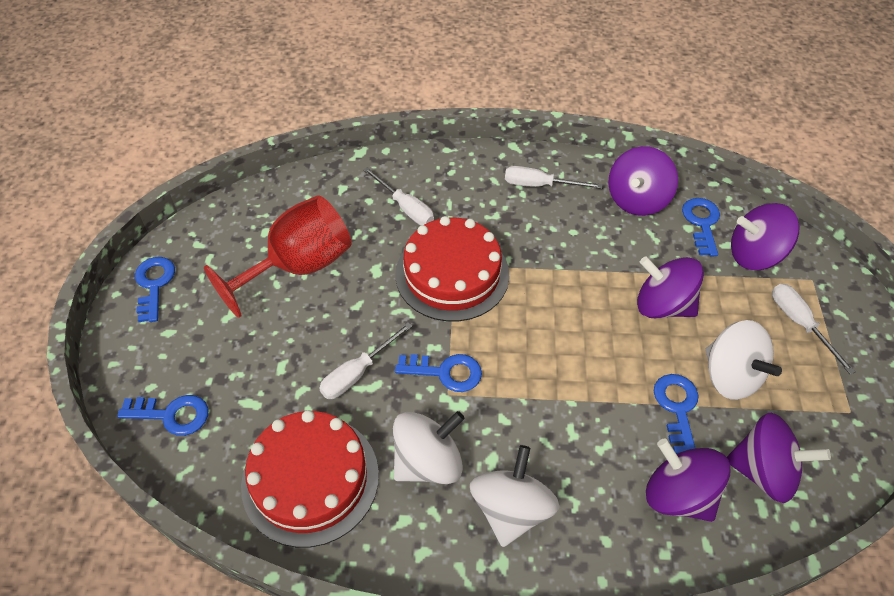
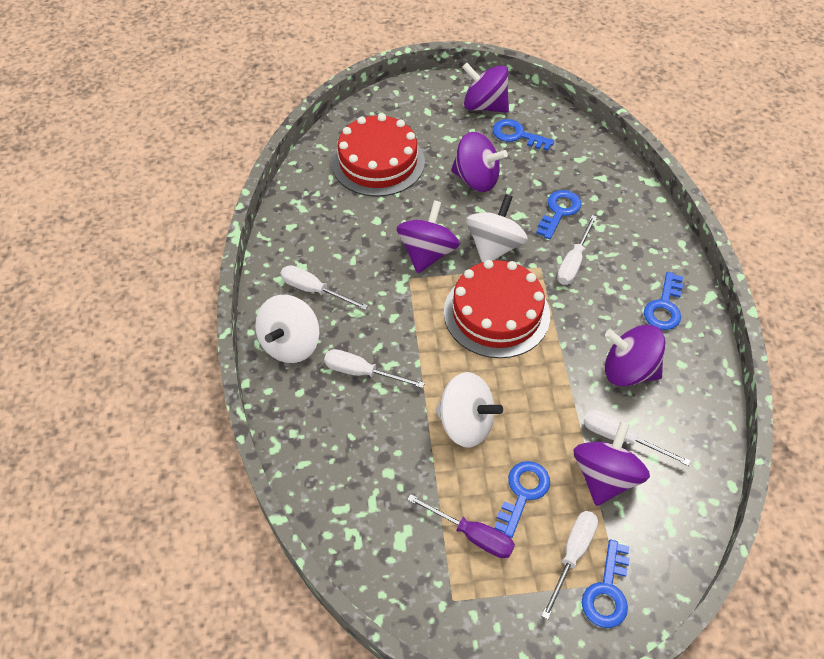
purple screwdriver: none = 0 -> [407,494,515,558] = 1
red goblet: [204,195,351,318] = 1 -> none = 0
white screwdriver: [319,322,412,399] [363,167,434,225] [505,166,603,189] [772,284,856,374] = 4 -> [280,265,368,310] [324,349,425,388] [542,511,598,620] [557,215,597,285] [583,410,691,466] = 5

